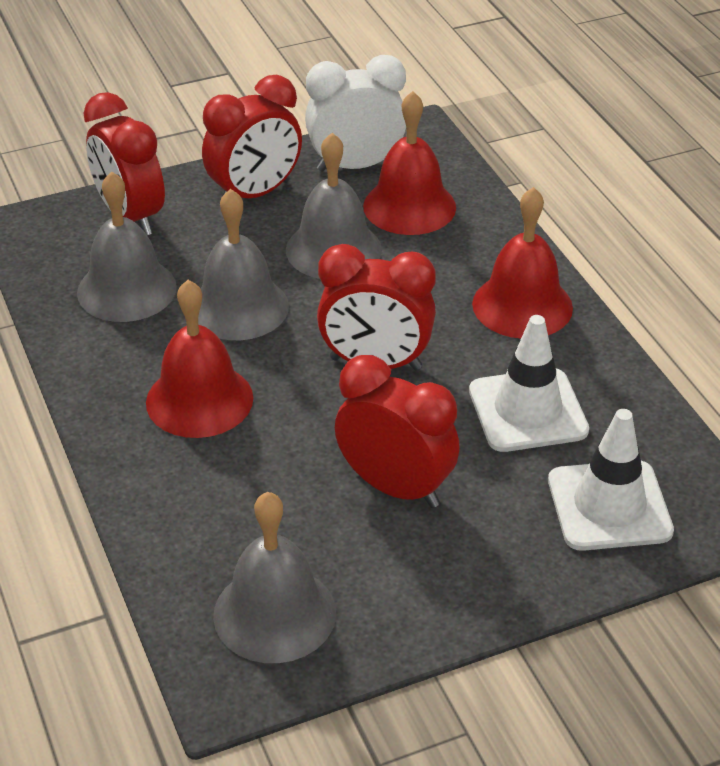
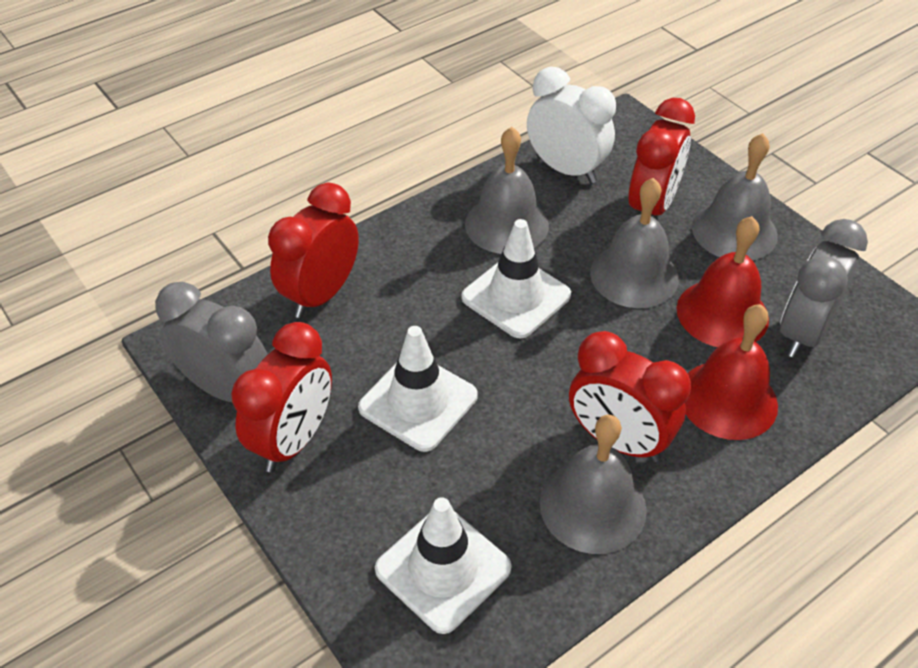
grey clock: none = 0 -> [155,282,268,402] [780,219,868,358] = 2
red bell: [146,280,253,438] [363,91,456,235] [472,187,573,339] = 3 -> [677,216,769,347] [685,304,778,440] = 2
white traffic cone: [469,315,589,452] [548,409,674,551] = 2 -> [358,326,478,452] [375,497,512,634] [461,219,571,339] = 3

